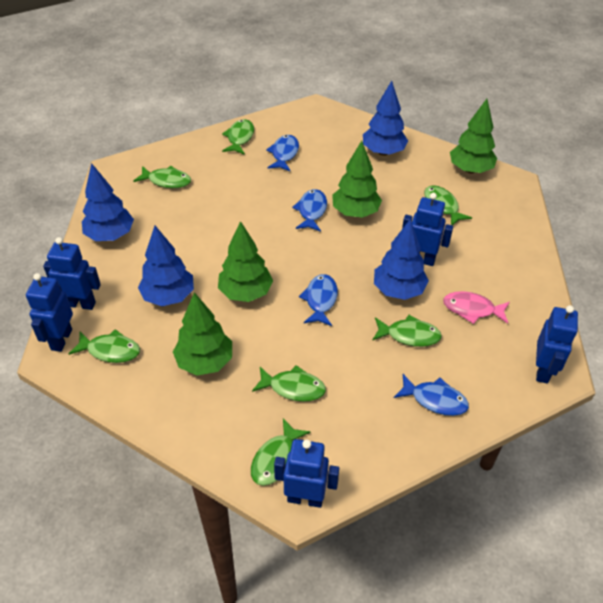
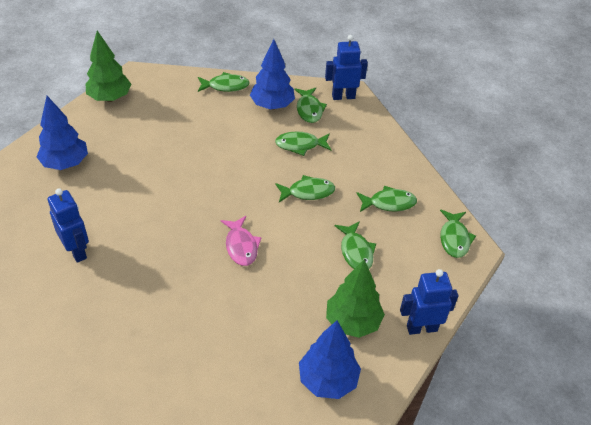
blue fish: [266,135,299,172] [292,189,327,232] [299,274,338,326] [394,374,469,416] = 4 -> none = 0
blue robot: [26,273,73,352] [43,237,101,310] [274,439,339,508] [402,193,453,266] [536,305,578,384] = 5 -> [47,188,89,263] [325,35,368,100] [400,269,458,335] = 3
blue tree: [82,163,134,241] [138,226,194,306] [363,81,408,156] [374,219,429,300] = 4 -> [37,96,88,170] [250,39,295,110] [299,321,361,399] = 3
green tree: [173,292,232,376] [218,221,273,302] [332,141,382,218] [450,99,497,174] = 4 -> [86,31,131,102] [326,259,385,338] = 2

